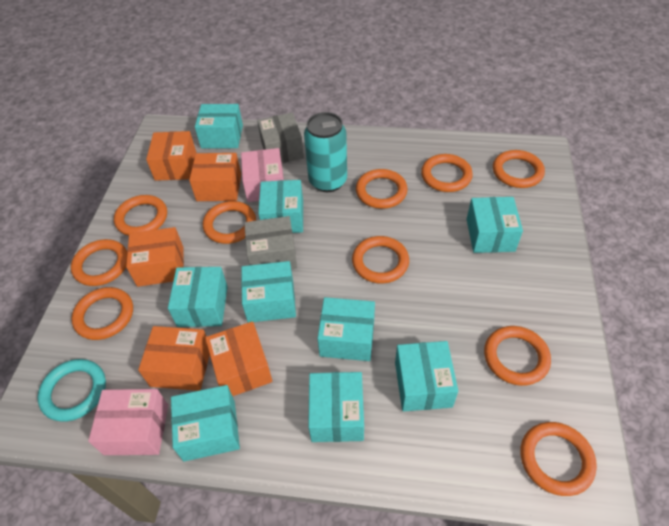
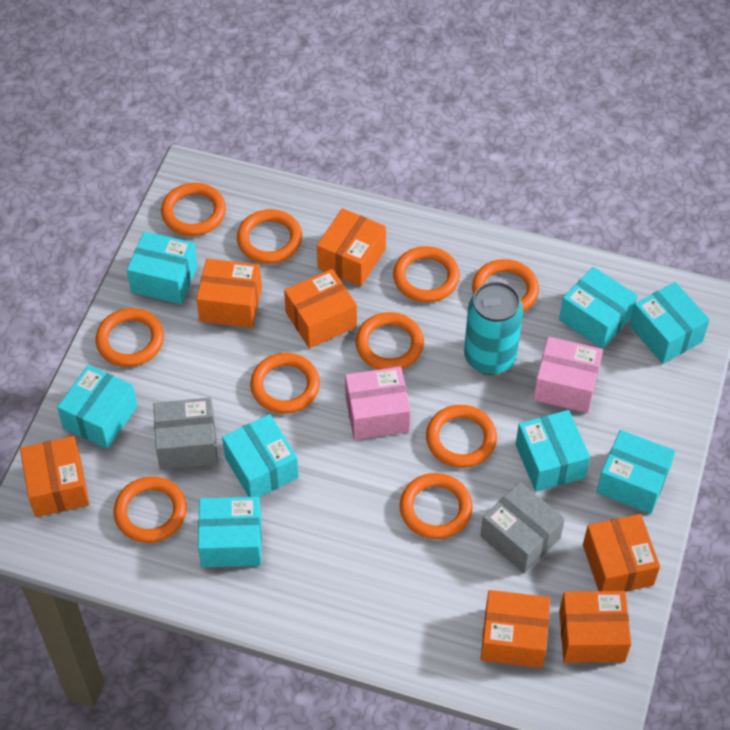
orange box: [126,227,184,287] [138,326,210,391] [146,131,196,181] [189,153,241,201] [205,321,273,396] = 5 -> [20,436,89,517] [196,259,262,328] [284,269,357,349] [317,208,386,287] [481,590,551,668] [559,591,631,663] [583,514,660,592] = 7
turquoise box: [168,267,228,327] [171,385,240,462] [195,104,243,148] [241,261,296,323] [258,180,303,233] [308,372,364,442] [317,297,375,361] [395,341,458,412] [467,197,523,253] = 9 -> [57,365,138,449] [127,231,198,304] [198,497,262,568] [222,414,299,497] [516,410,590,492] [559,267,638,349] [597,430,675,514] [630,282,710,364] = 8
turquoise ring: [37,359,106,422] = 1 -> none = 0

